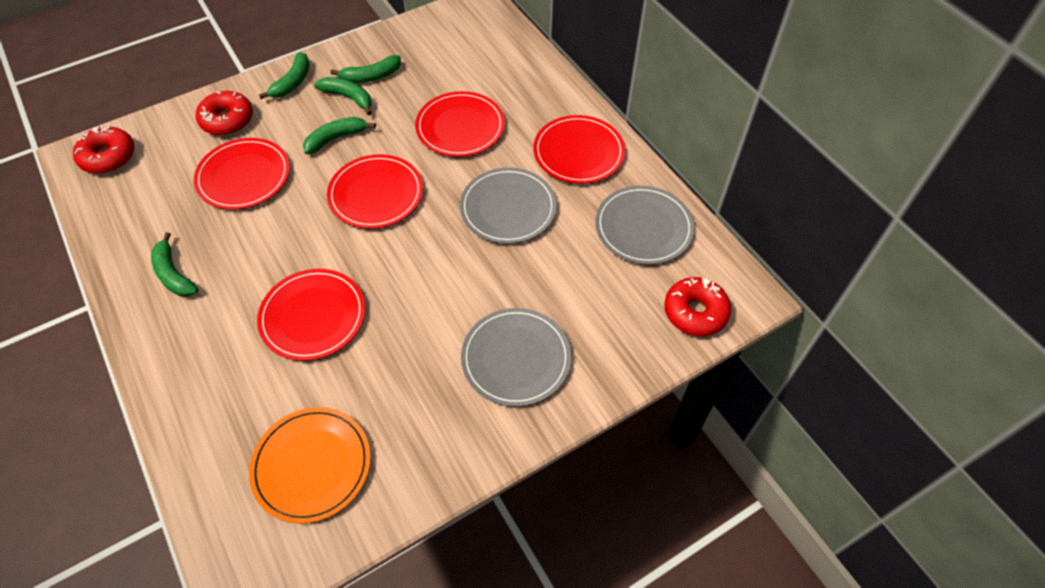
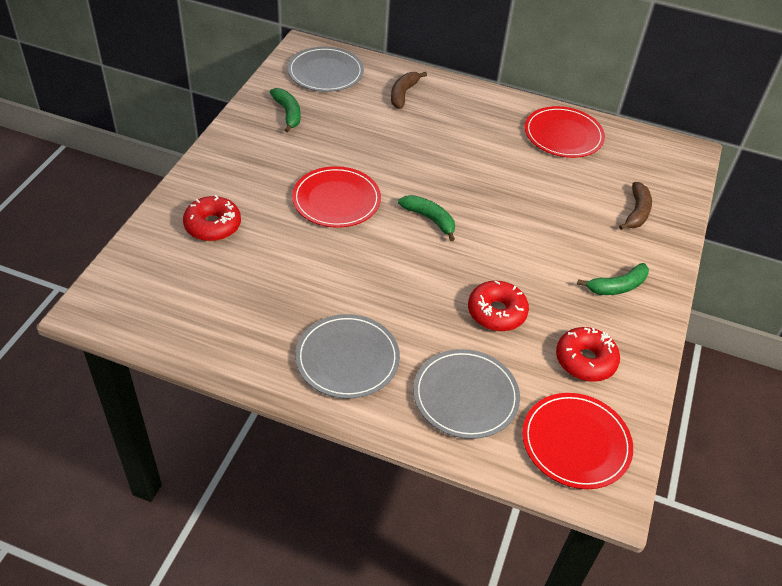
brown banana: none = 0 -> [391,72,427,109] [619,182,652,230] = 2
green banana: [151,232,198,297] [259,52,310,99] [303,117,376,155] [314,77,372,115] [330,55,401,83] = 5 -> [270,88,300,133] [398,195,455,241] [577,263,649,295] = 3
orange plate: [249,407,371,524] = 1 -> none = 0
red plate: [194,138,290,210] [257,269,365,361] [327,154,423,229] [415,91,505,157] [533,115,625,184] = 5 -> [292,166,381,228] [522,393,633,489] [525,106,605,158] = 3

